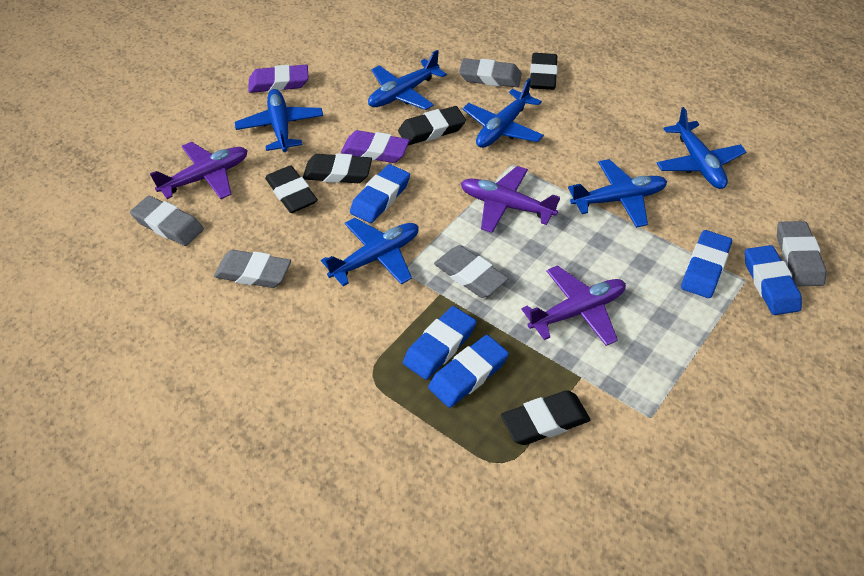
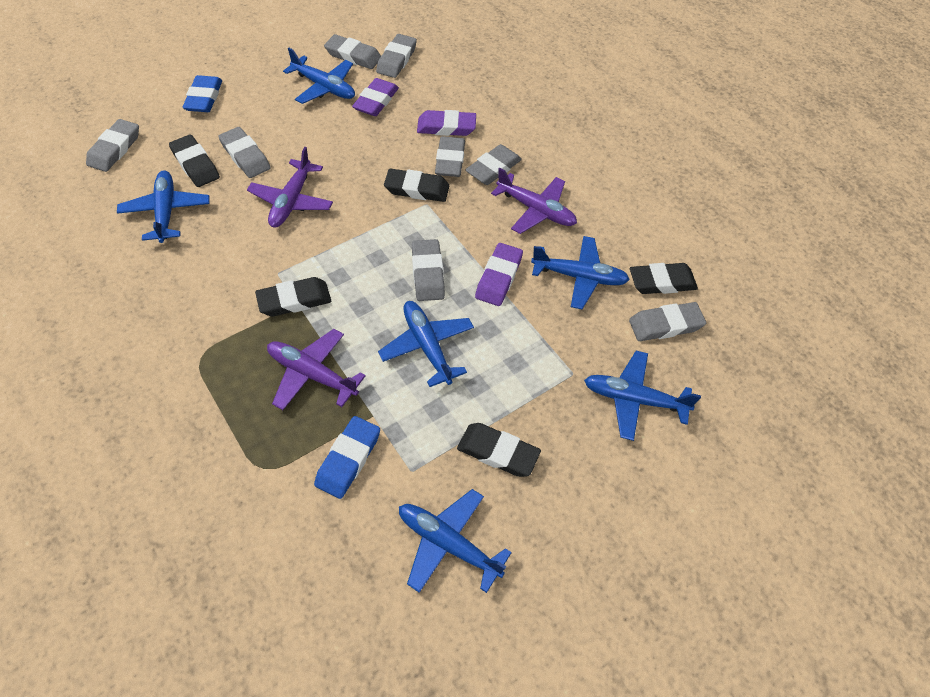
blue eraser: [350,164,410,223] [403,306,476,380] [428,335,509,408] [681,230,732,298] [745,245,802,315] = 5 -> [183,75,222,112] [314,416,380,499] = 2
grey eraser: [130,196,204,246] [214,250,291,288] [434,245,508,298] [459,58,522,87] [777,221,826,286] = 5 -> [86,119,139,172] [218,127,271,178] [324,34,381,69] [376,34,417,78] [412,239,445,301] [435,136,465,177] [465,144,522,185] [629,302,706,341] = 8
purple eraser: [248,65,308,93] [341,130,410,163] = 2 -> [352,78,399,116] [417,110,476,136] [475,243,523,306] = 3

